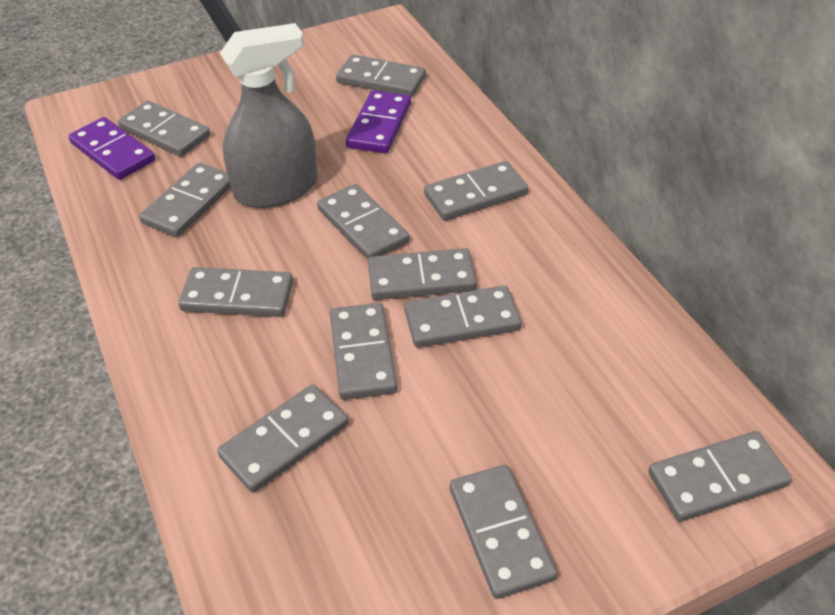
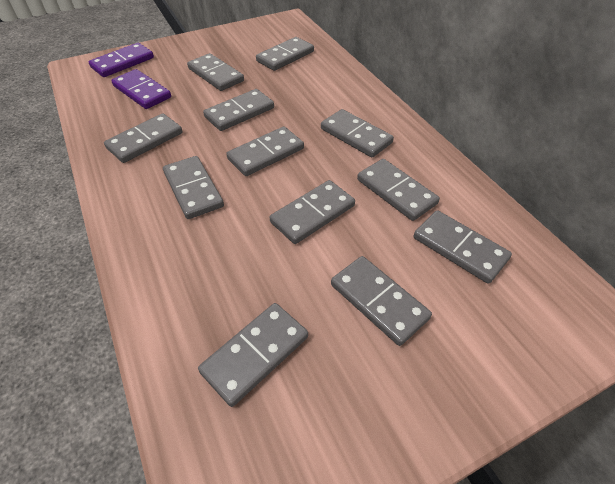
grey spray bottle: [220,23,318,208] = 1 -> none = 0

